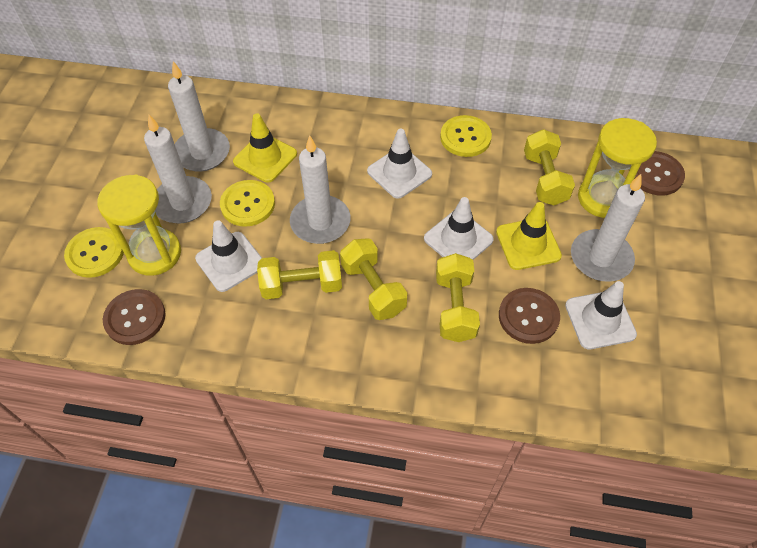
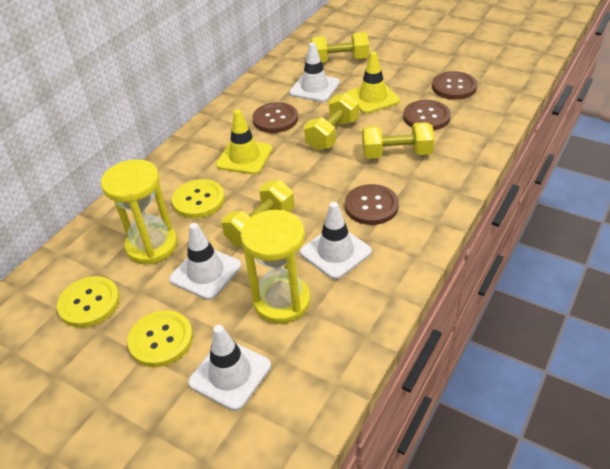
brown button: [103,289,166,345] [499,288,560,344] [629,151,685,196] = 3 -> [252,102,298,133] [345,184,399,225] [403,100,451,131] [432,71,477,100] = 4
white candle: [144,115,212,224] [168,61,230,172] [290,135,350,244] [571,174,645,282] = 4 -> none = 0

